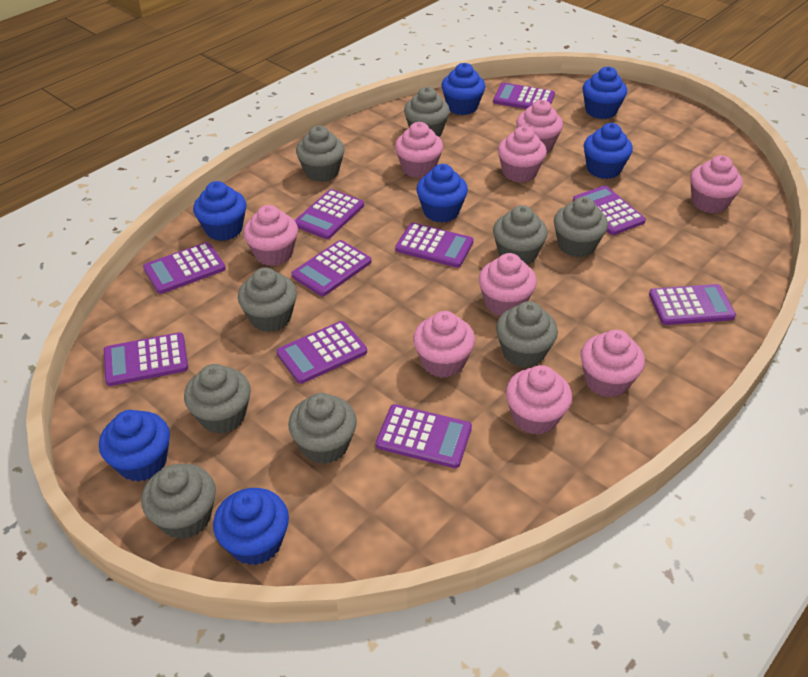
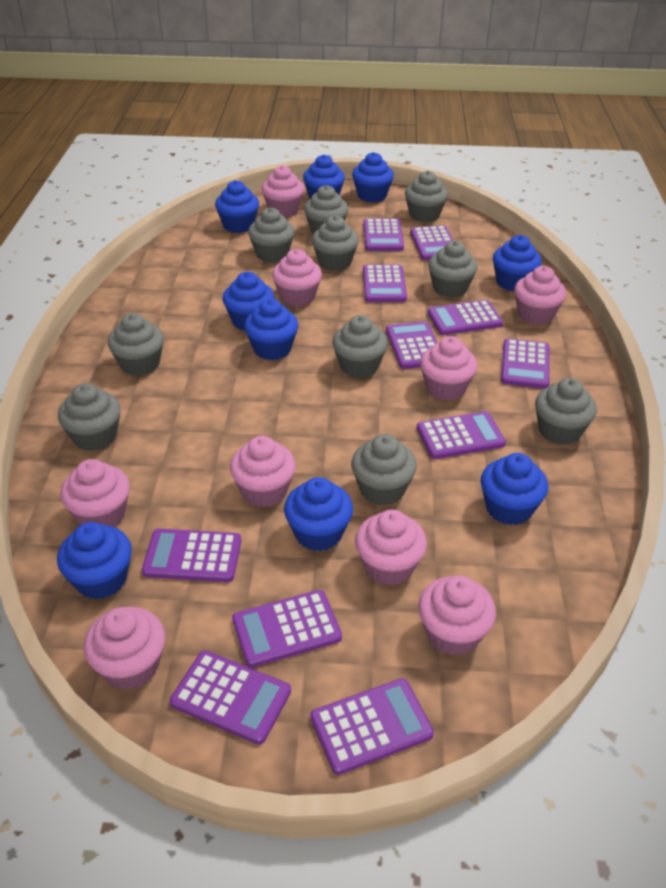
blue cupcake: [99,410,170,482] [193,181,247,241] [213,488,289,565] [416,164,468,223] [441,63,485,115] [583,67,627,119] [584,123,633,179] = 7 -> [57,522,132,599] [215,180,259,233] [223,272,274,331] [244,299,298,360] [284,477,353,551] [303,155,345,199] [352,152,394,202] [481,453,548,525] [493,235,542,291] = 9
grey cupcake: [141,464,216,539] [184,364,251,434] [238,267,297,332] [288,393,357,464] [296,126,345,182] [404,87,450,137] [493,205,548,264] [496,301,558,368] [554,197,608,257] = 9 -> [58,383,121,451] [108,313,164,376] [248,208,295,262] [304,185,348,234] [312,216,359,271] [332,315,388,378] [351,434,417,505] [405,170,448,222] [428,241,478,298] [535,378,597,445] = 10
purple calculator: [104,332,188,386] [143,242,226,294] [276,321,367,384] [291,240,371,296] [295,189,364,239] [376,404,472,468] [395,223,474,268] [493,83,555,109] [573,186,646,235] [649,284,736,325] = 10 -> [142,529,241,582] [170,650,291,745] [232,590,342,668] [310,678,434,775] [363,219,404,251] [363,265,407,302] [386,321,437,369] [410,225,454,260] [417,411,506,459] [428,300,503,335] [501,338,550,389] = 11

